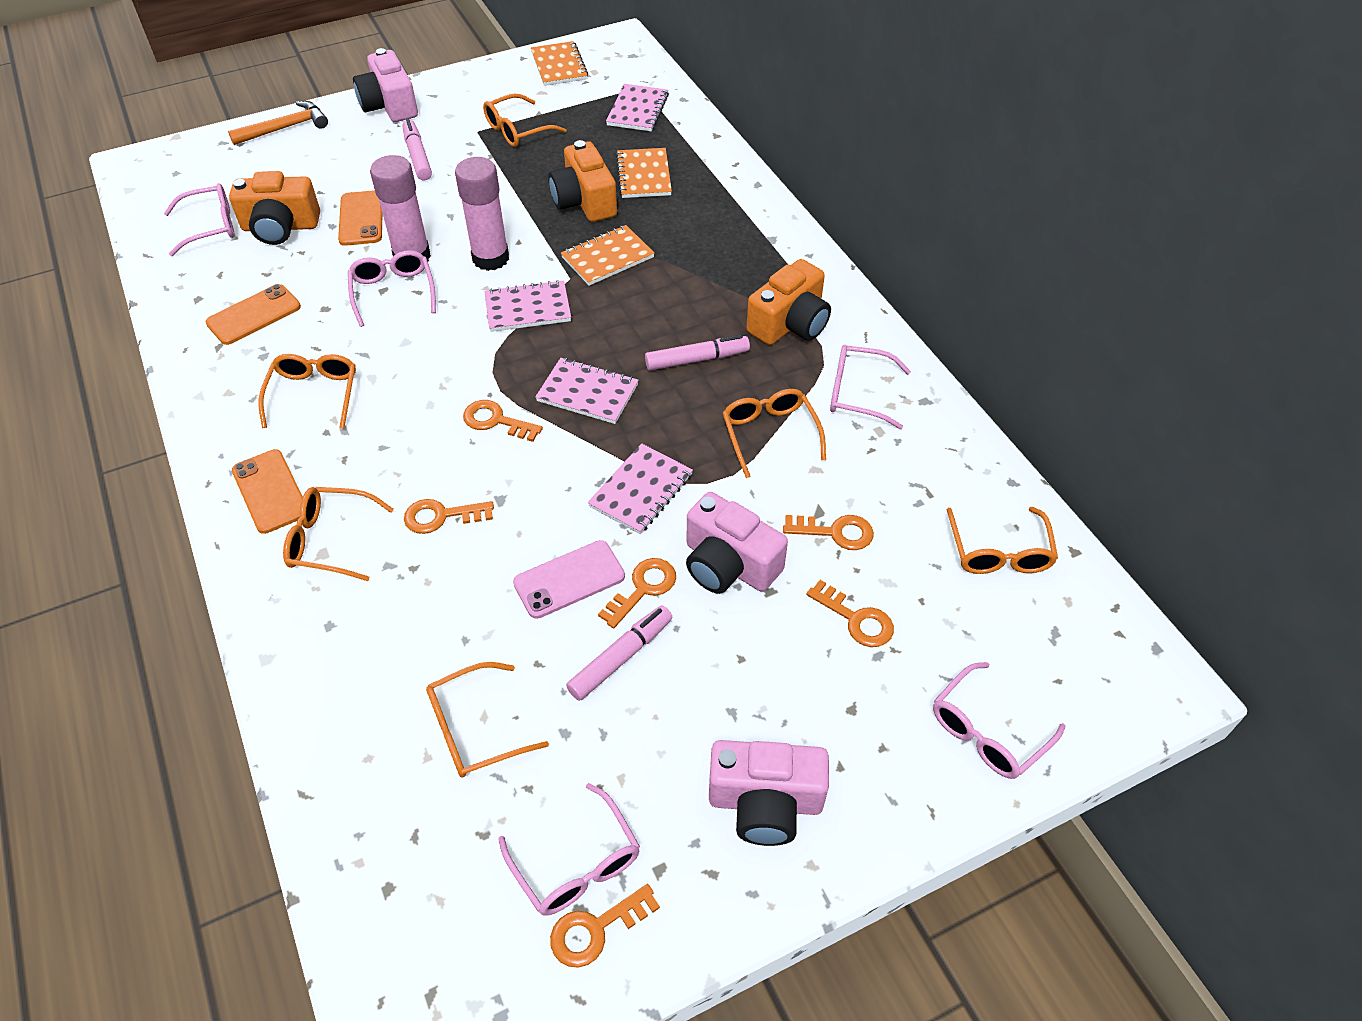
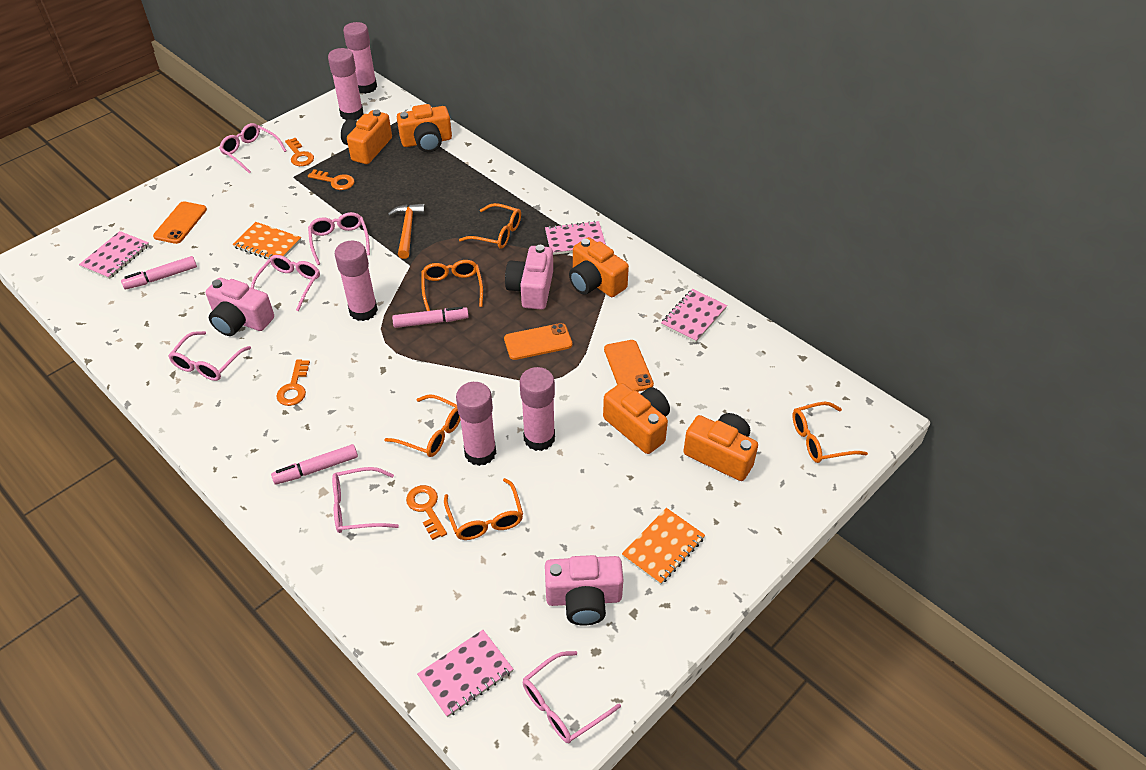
orange camera: [229,171,320,245] [548,140,617,222] [746,259,831,345] = 3 -> [341,110,392,164] [397,104,452,152] [569,237,629,297] [603,383,670,454] [684,413,758,481] = 5
orange glasses: [258,354,356,429] [283,487,394,581] [426,662,549,778] [483,94,567,147] [723,389,826,478] [947,507,1058,574] = 6 -> [384,395,460,457] [421,260,483,311] [444,478,523,540] [459,203,521,249] [792,402,868,463] = 5
orange key: [404,499,494,534] [463,400,543,442] [550,884,660,968] [598,558,676,628] [783,515,874,550] [806,580,894,647] = 6 -> [276,359,310,406] [285,138,314,166] [308,169,355,190] [406,485,447,540] = 4
orange notebook: [531,41,588,86] [561,225,655,286] [616,148,672,198] = 3 -> [232,222,301,259] [622,508,705,585] = 2
pink glasses: [164,183,235,256] [348,250,436,327] [499,783,640,916] [830,345,911,429] [933,662,1065,779] = 5 -> [168,331,251,381] [219,123,287,174] [251,255,320,311] [308,212,370,265] [332,467,399,533] [523,651,621,743] = 6
pink glue stick: [370,155,431,261] [455,157,509,271] = 2 -> [328,48,363,120] [335,241,378,321] [343,22,377,94] [456,382,496,466] [520,367,555,451] = 5
pink phone: [513,540,625,619] = 1 -> none = 0

